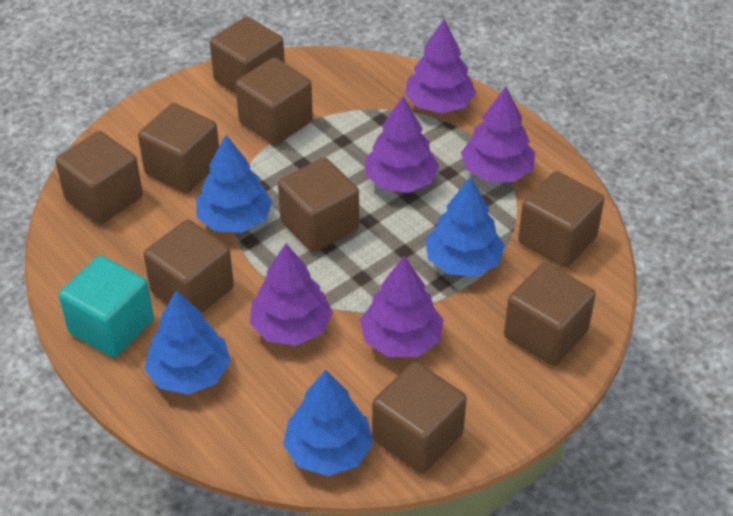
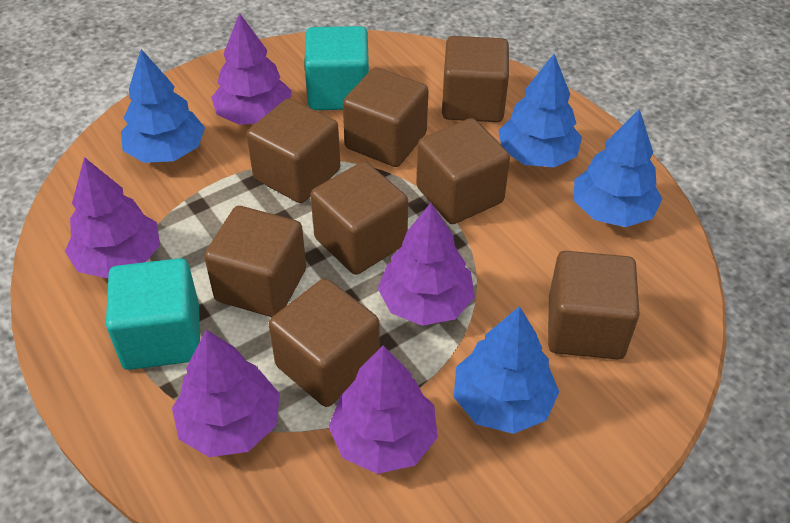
brown cube: [56,131,143,224] [138,103,219,193] [144,220,234,313] [210,16,285,94] [235,57,313,145] [278,158,359,253] [372,362,467,474] [504,262,596,366] [518,171,604,268] = 9 -> [204,206,306,317] [247,98,340,203] [269,278,380,407] [310,161,408,275] [343,67,429,167] [417,118,510,224] [442,36,509,122] [548,251,640,360] = 8
turquoise cube: [59,256,154,358] = 1 -> [106,258,200,370] [304,26,369,110] = 2

